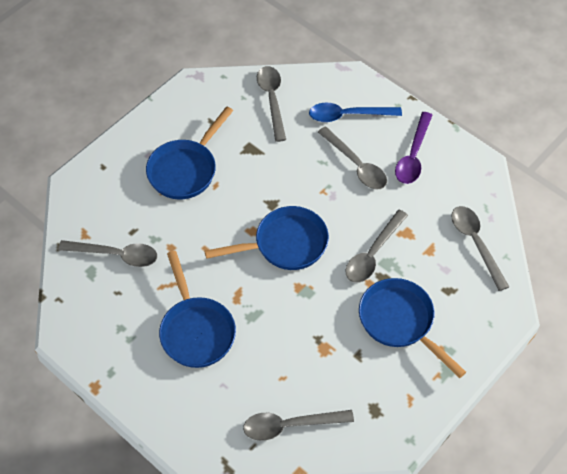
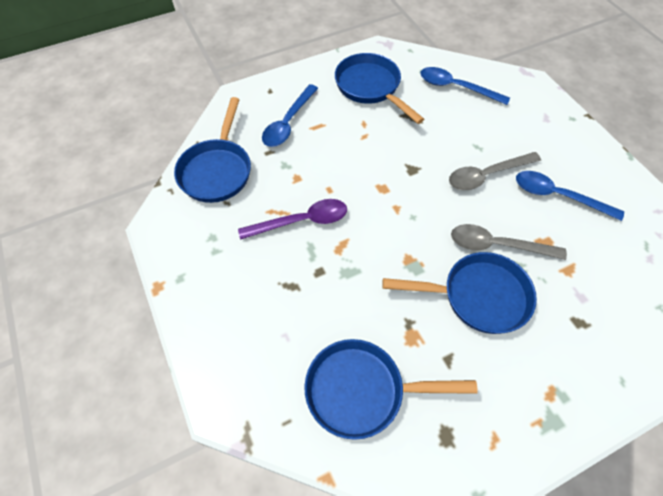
blue spoon: [309,103,402,122] = 1 -> [262,84,318,147] [420,67,510,105] [516,171,624,221] = 3
grey spoon: [58,240,157,267] [243,410,354,441] [257,66,286,142] [318,126,387,189] [346,210,408,283] [451,206,509,291] = 6 -> [449,152,541,190] [451,224,567,260] = 2

